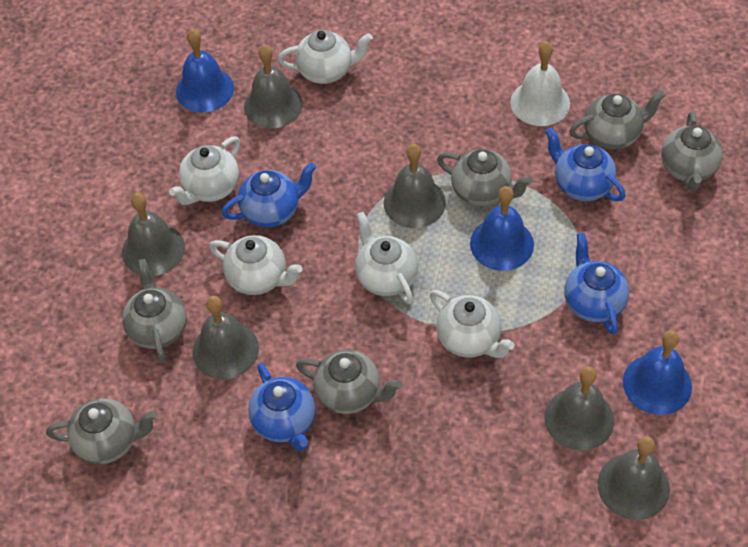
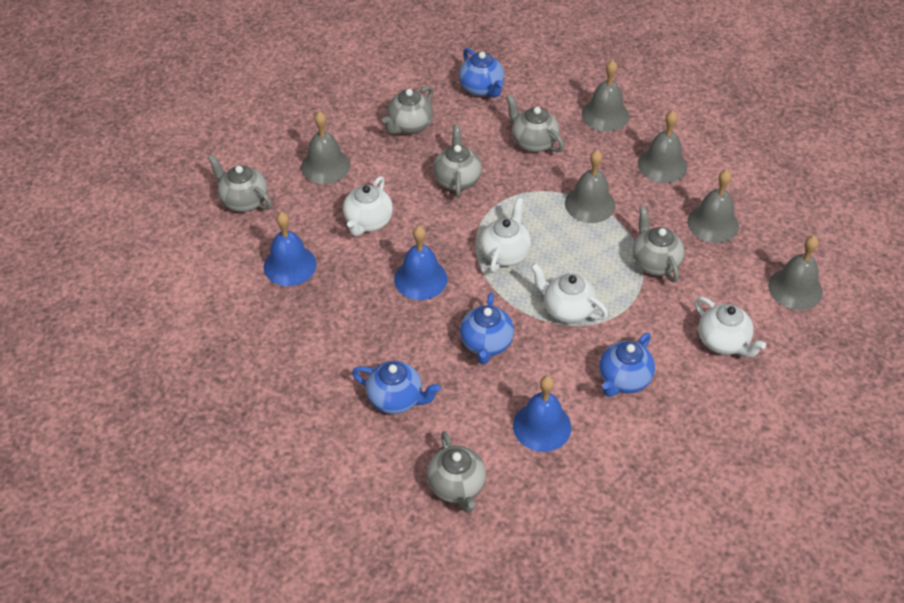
white bell: [510,42,570,126] = 1 -> none = 0
white teapot: [169,137,240,205] [209,235,303,295] [278,30,373,84] [355,212,418,304] [430,290,515,358] = 5 -> [343,176,393,236] [480,197,531,273] [531,263,608,323] [695,297,766,357] = 4

